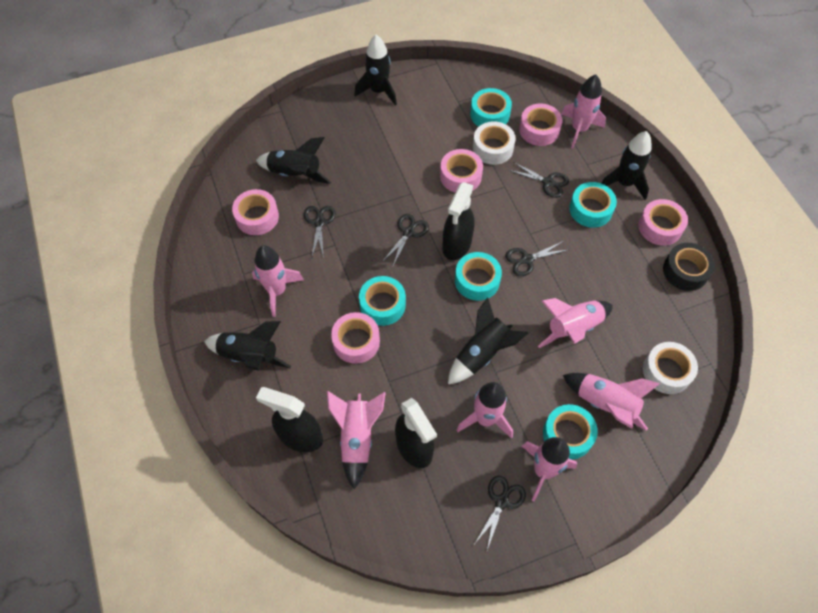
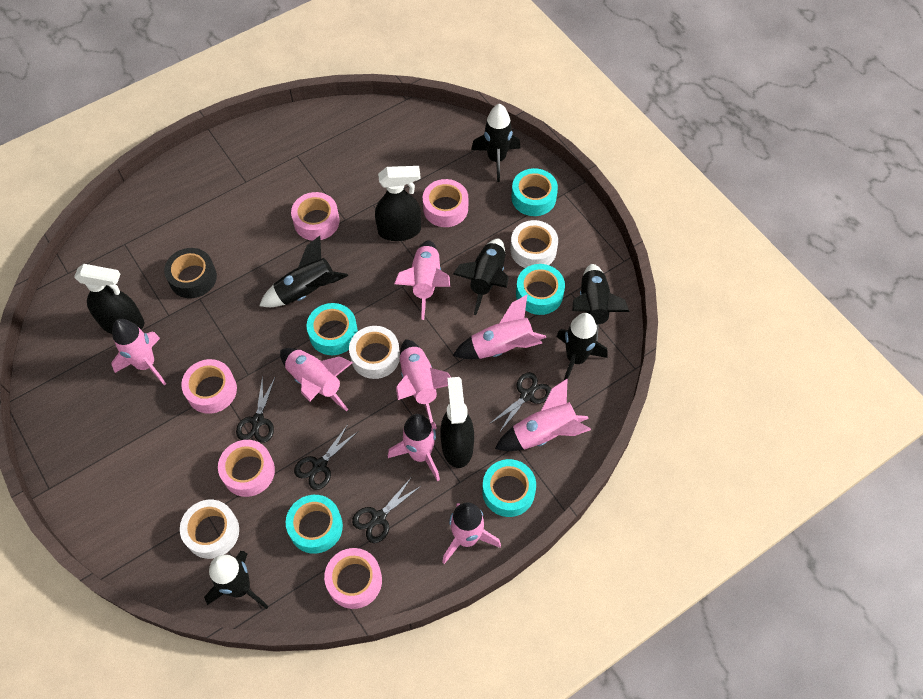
black rocket: [204,321,291,371] [256,137,331,184] [354,35,397,105] [448,297,528,384] [601,131,652,200] = 5 -> [204,551,269,609] [259,236,348,307] [453,239,509,315] [471,103,520,182] [556,313,608,380] [572,264,630,342] = 6
black scissors: [304,206,335,258] [382,214,429,266] [475,476,526,550] [505,241,568,276] [509,162,569,198] = 5 -> [236,375,275,443] [294,425,357,490] [352,478,421,543] [491,372,551,433] = 4
pink rocket: [252,245,304,317] [327,391,386,489] [457,382,513,439] [522,437,577,501] [538,298,613,348] [561,75,606,148] [563,373,661,431] = 7 -> [111,319,166,385] [280,348,353,412] [388,414,440,482] [394,240,450,320] [396,339,451,423] [442,502,501,564] [453,295,546,359] [495,378,591,451] = 8
white tape: [473,122,516,165] [643,342,698,394] = 2 -> [180,500,239,559] [349,326,400,379] [510,220,558,268] = 3

